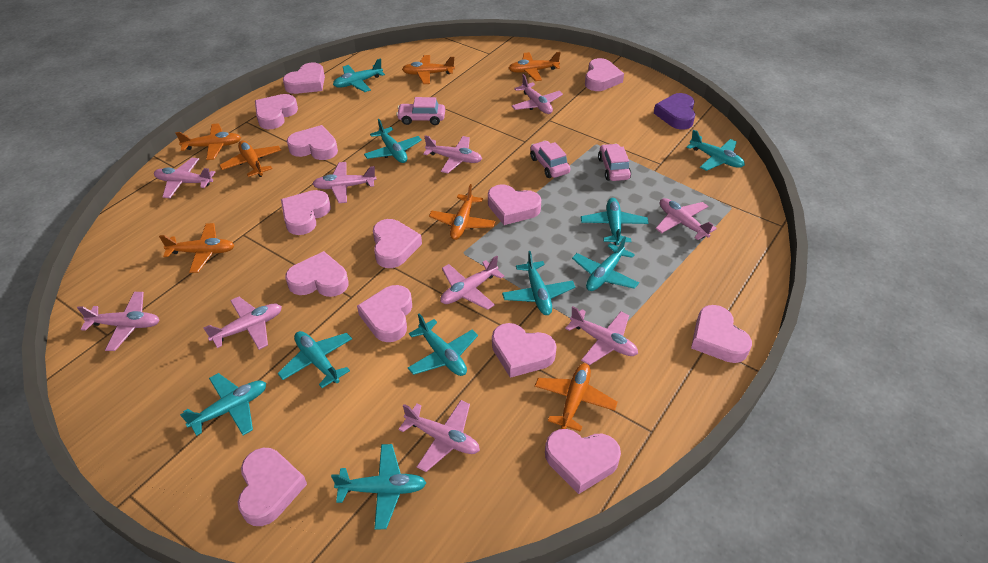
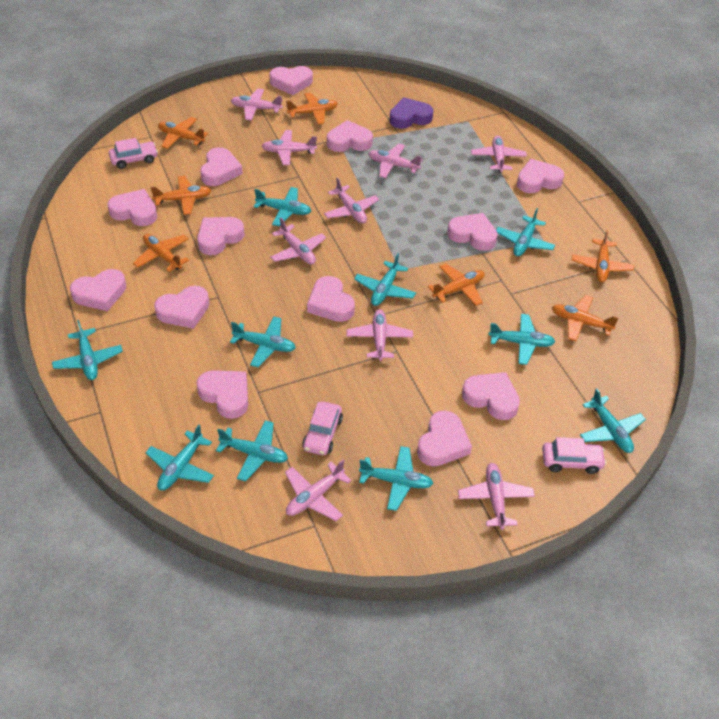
pink plane: [77,292,160,351] [154,158,215,198] [203,297,282,350] [313,162,377,203] [398,400,480,472] [423,135,482,173] [440,256,504,310] [512,74,563,114] [565,306,638,365] [656,198,717,240] = 10 -> [231,88,283,121] [262,130,317,165] [270,218,326,265] [285,460,352,521] [324,177,379,223] [347,309,413,361] [368,144,422,178] [458,463,535,530] [471,135,527,173] = 9

